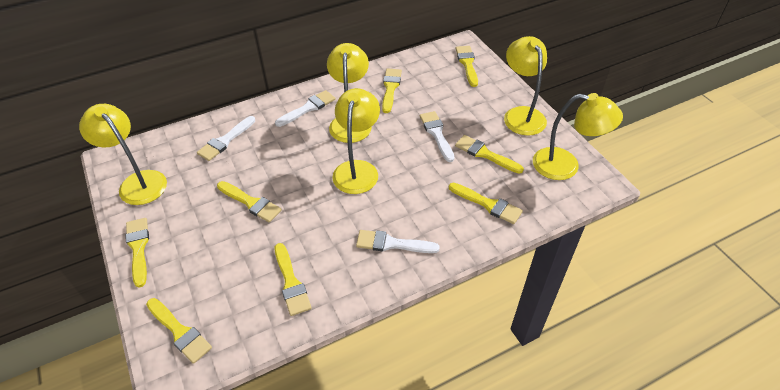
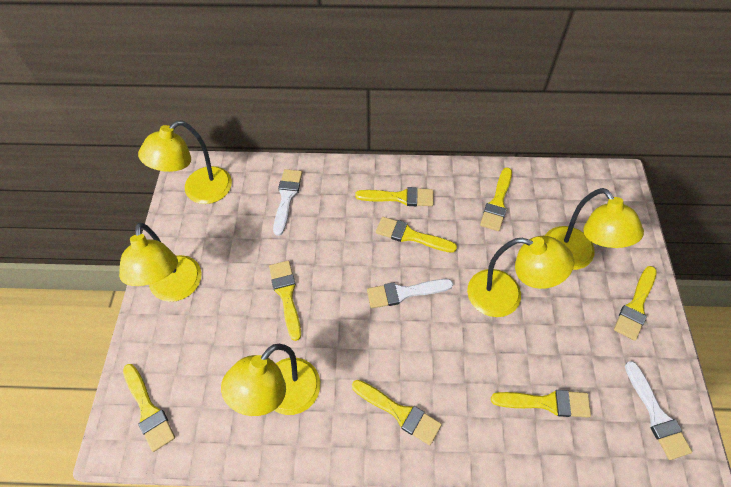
white brush: [197,116,255,161] [275,90,335,127] [356,230,440,253] [420,111,454,162] = 4 -> [273,169,302,236] [367,279,453,308] [625,361,692,460] = 3

